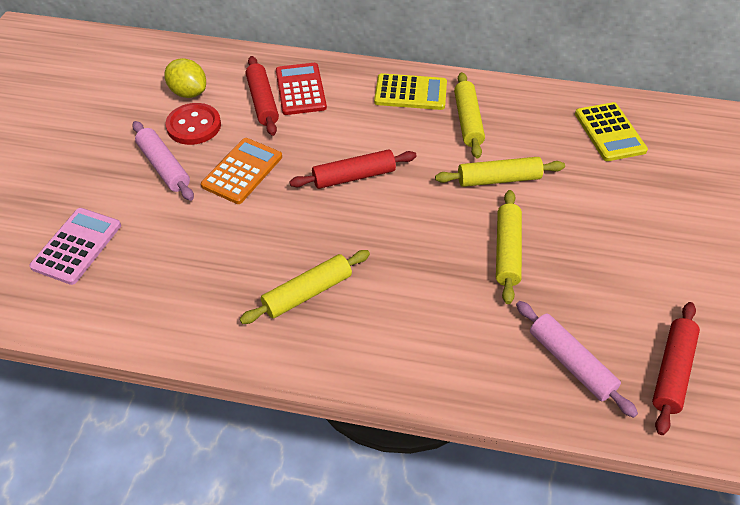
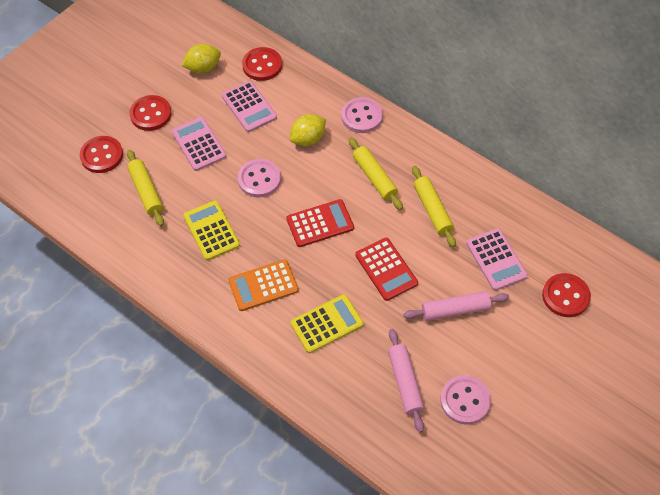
pink button: none = 0 -> [238,159,281,197] [341,97,383,133] [440,375,491,425] = 3
pink calculator: [29,208,121,285] = 1 -> [172,117,227,171] [222,81,277,132] [466,228,528,291] = 3
red button: [165,103,221,145] = 1 -> [80,136,123,173] [129,95,172,131] [242,47,282,81] [542,273,591,317] = 4
red calculator: [276,63,327,115] = 1 -> [286,199,354,247] [355,238,418,301] = 2
red rolling pin: [246,56,279,136] [289,149,417,189] [652,302,700,435] = 3 -> none = 0
yellow lemon: [165,58,206,98] = 1 -> [181,44,221,73] [290,114,326,146] = 2
yellow rolling pin: [240,250,370,324] [435,157,565,187] [454,72,485,158] [496,190,522,304] = 4 -> [127,150,164,226] [349,138,403,210] [412,166,456,247] = 3

